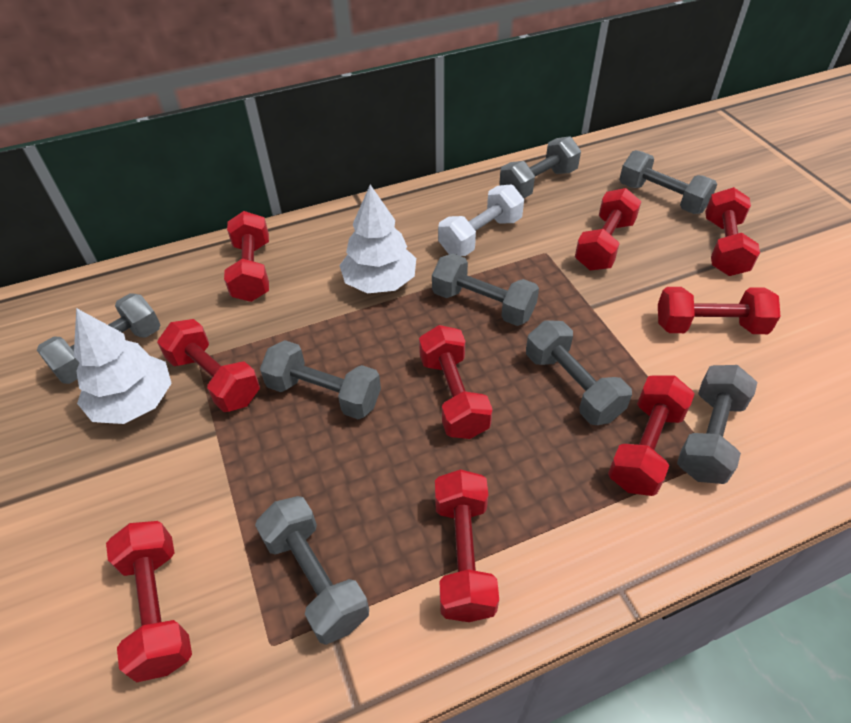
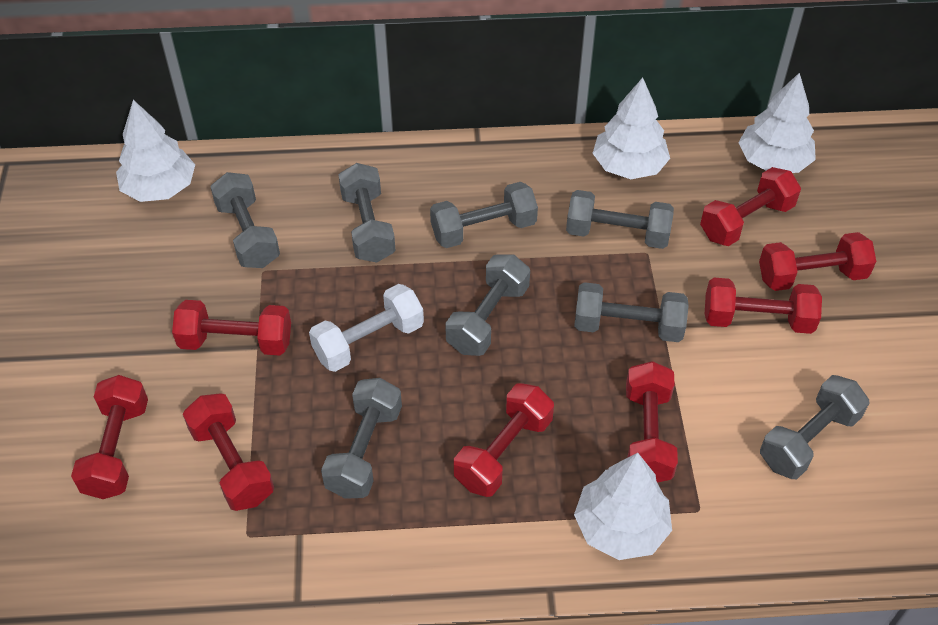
red dumbbell: [106,521,192,682] [157,319,260,412] [224,211,269,302] [419,325,493,439] [435,469,499,622] [575,188,641,271] [608,375,695,496] [658,287,780,334] [705,187,760,276] = 9 -> [71,375,148,499] [172,300,291,355] [183,393,274,511] [454,383,554,497] [626,361,678,483] [700,167,801,246] [705,278,822,334] [759,232,876,291] = 8
white tree: [74,308,172,424] [339,185,416,293] = 2 -> [116,100,195,202] [574,453,672,560] [592,77,670,179] [738,73,816,173] = 4

